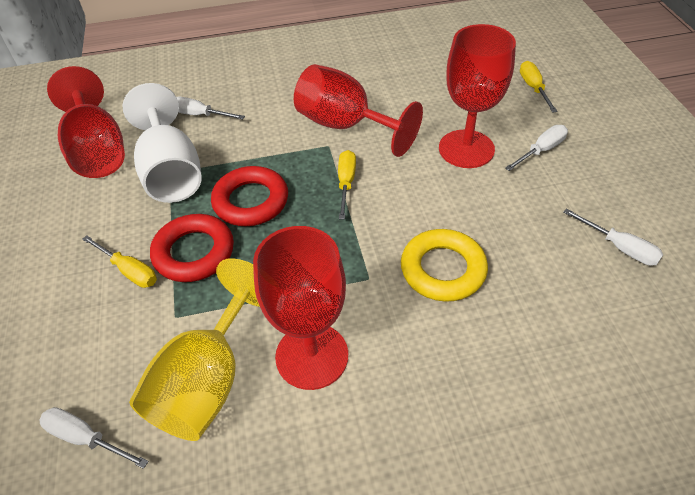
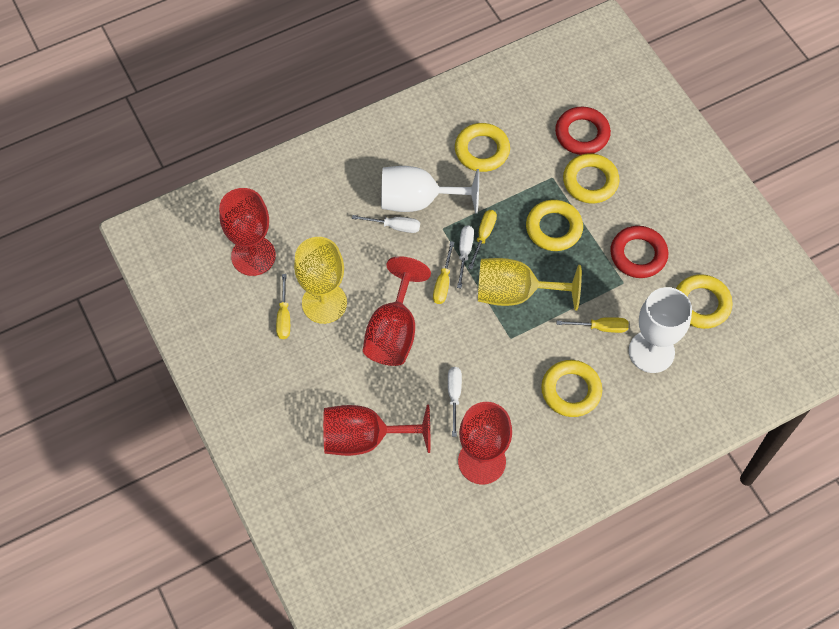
white goblet: [122,83,202,203] = 1 -> [381,166,479,213] [629,287,692,373] = 2
white screwdriver: [39,407,148,469] [177,97,245,120] [505,125,568,171] [563,209,663,266] = 4 -> [352,215,420,233] [448,367,462,437] [457,225,474,288] = 3
yellow goblet: [129,258,260,441] = 1 -> [294,237,347,324] [478,258,582,310] = 2
yellow ring: [401,229,488,301] = 1 -> [455,123,510,172] [526,200,583,251] [541,360,602,417] [563,154,619,203] [676,274,733,329] = 5
yellow screwdriver: [82,235,157,288] [338,150,356,220] [520,61,557,113] = 3 -> [276,274,290,339] [433,241,454,304] [468,210,497,269] [557,317,629,333] = 4

